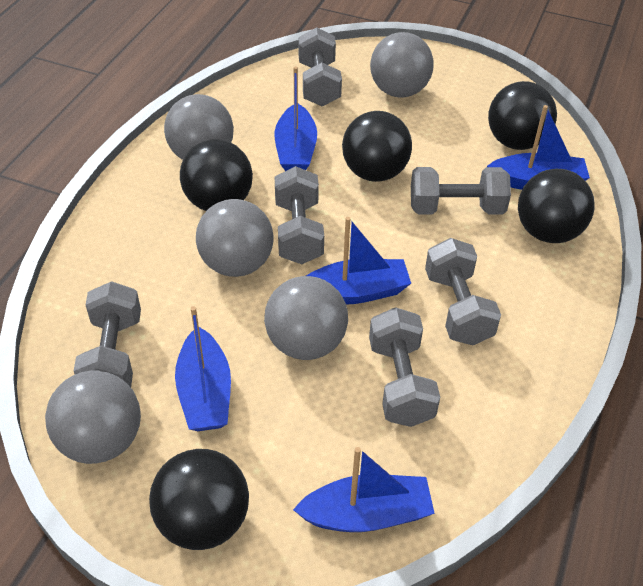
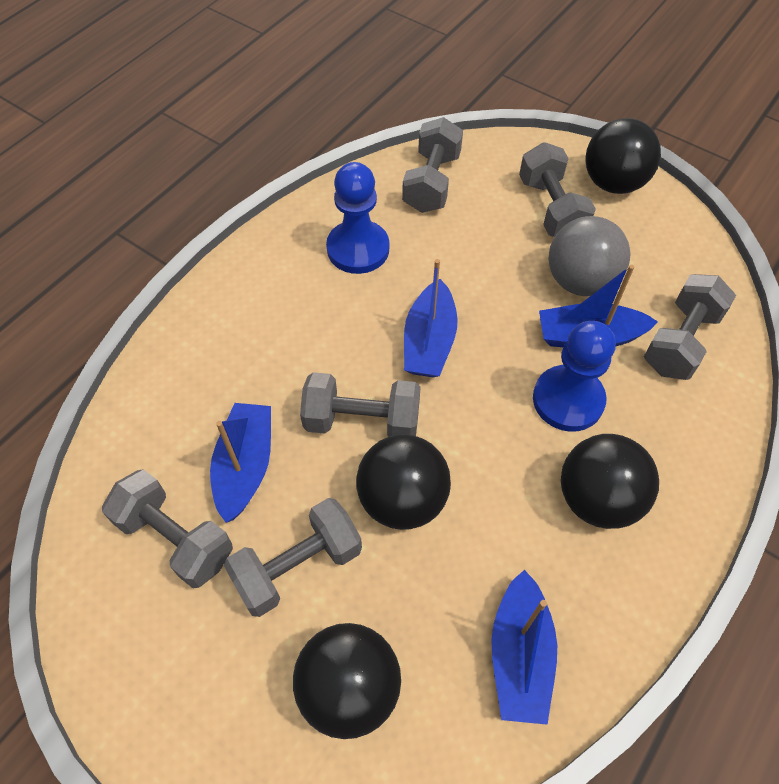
black ball: [149,449,249,550] [180,139,253,211] [342,111,412,182] [488,81,557,150] [518,169,595,243] = 5 -> [293,623,401,739] [356,434,451,530] [561,434,659,529] [586,118,661,194] = 4
blue boat: [175,306,231,431] [274,66,317,171] [293,447,435,532] [306,217,411,305] [487,105,590,190] = 5 -> [210,403,271,523] [404,259,457,377] [491,570,557,725] [539,265,658,347] = 4
blue pawn: none = 0 -> [326,162,389,274] [533,321,616,432] = 2
grey ball: [45,371,141,464] [164,94,234,160] [196,199,274,277] [264,276,348,360] [370,32,434,97] = 5 -> [549,216,630,296] = 1

